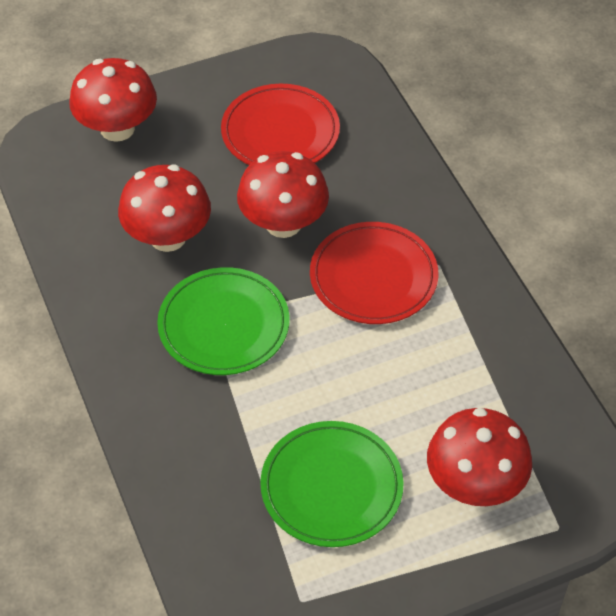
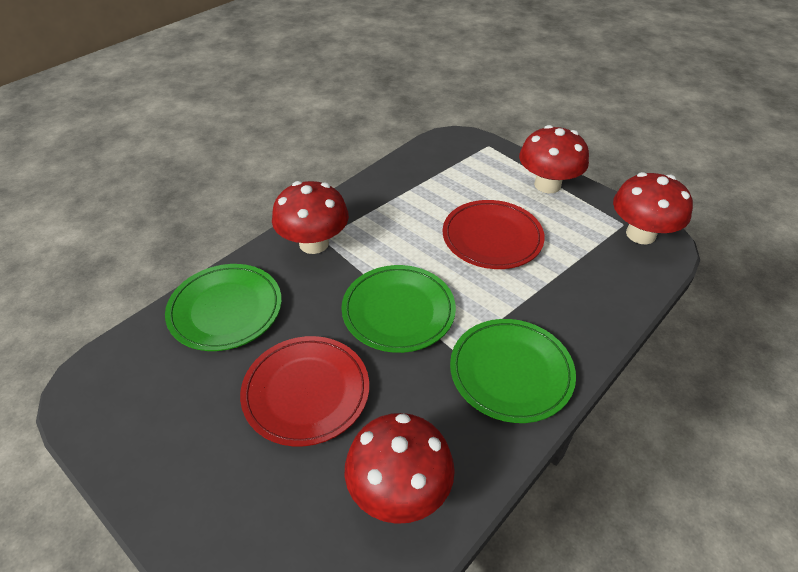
green plate: [157,267,290,375] [260,421,404,547] = 2 -> [165,264,282,351] [341,265,456,353] [450,319,576,423] = 3

